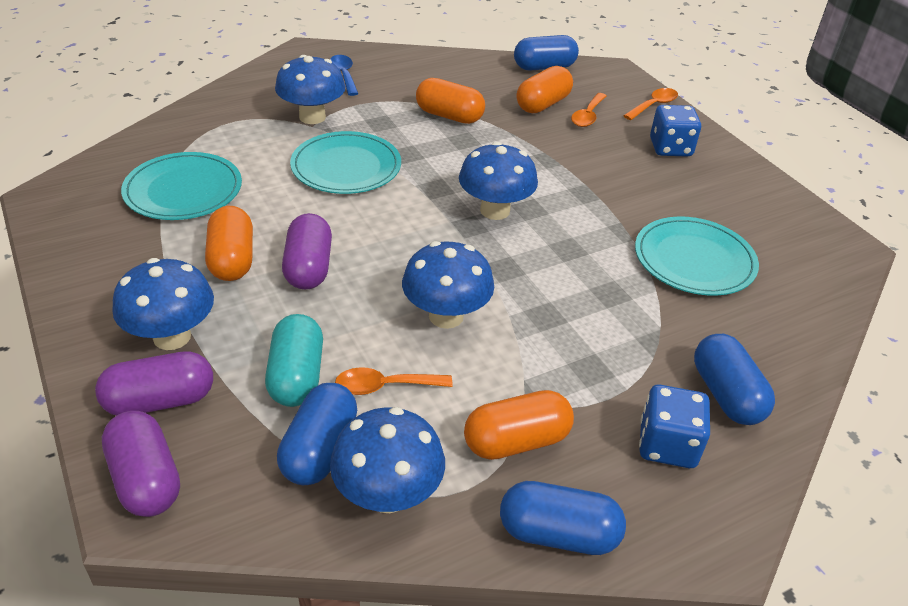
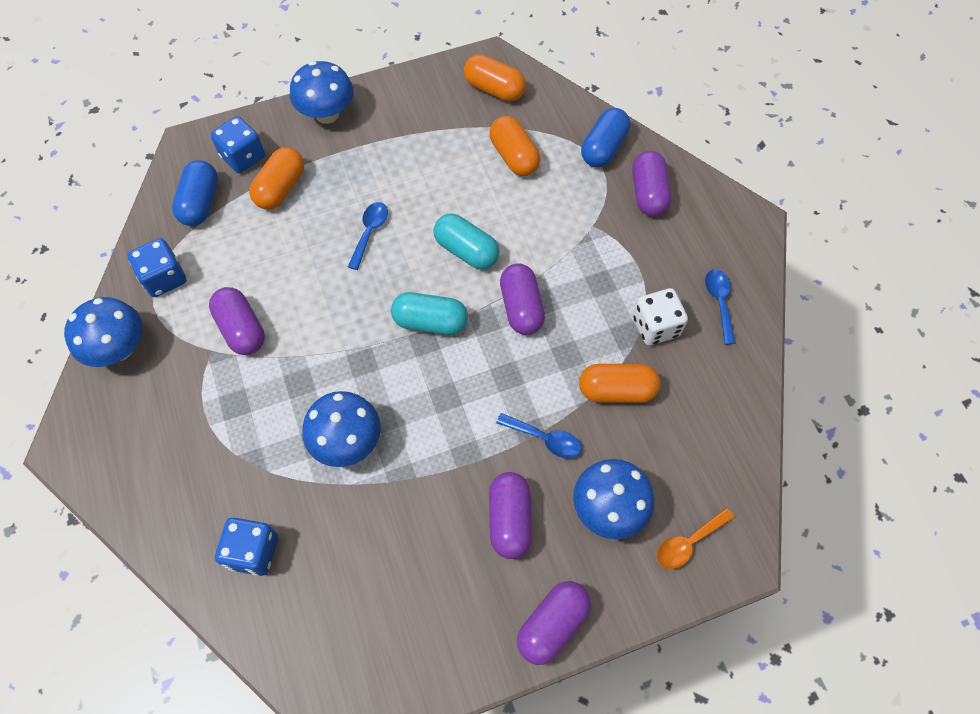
blue capsule: [277,383,357,485] [500,481,626,555] [514,35,579,70] [694,334,775,425] = 4 -> [172,160,218,226] [581,108,630,167] = 2
blue dice: [639,385,710,468] [650,105,701,157] = 2 -> [128,238,187,297] [210,116,265,173] [215,518,278,576] = 3
blue mushroom: [112,258,214,350] [275,55,346,124] [330,407,445,513] [402,241,494,329] [459,142,538,220] = 5 -> [64,297,142,367] [290,61,354,124] [303,391,381,467] [573,459,654,539] = 4
blue spoon: [330,55,358,96] = 1 -> [348,202,388,270] [496,413,581,459] [705,269,736,345] = 3
orange spoon: [335,367,453,395] [571,93,607,127] [623,88,678,120] = 3 -> [657,508,735,569] = 1
purple capsule: [95,351,213,416] [102,411,180,517] [282,213,332,290] = 3 -> [209,287,265,355] [489,472,532,559] [500,263,545,335] [517,581,591,665] [632,151,672,216] = 5
turquoise capsule: [265,314,323,407] = 1 -> [391,292,468,335] [434,213,500,270] = 2
turquoise plate: [121,152,242,220] [290,131,401,194] [635,216,759,296] = 3 -> none = 0
white dice: none = 0 -> [633,288,688,345] = 1

